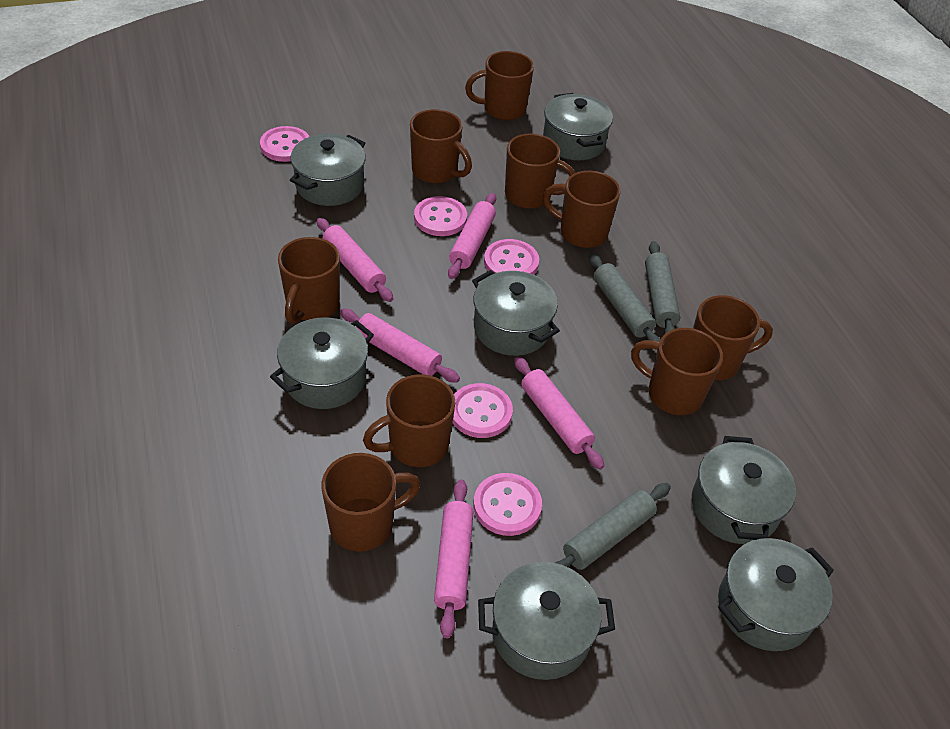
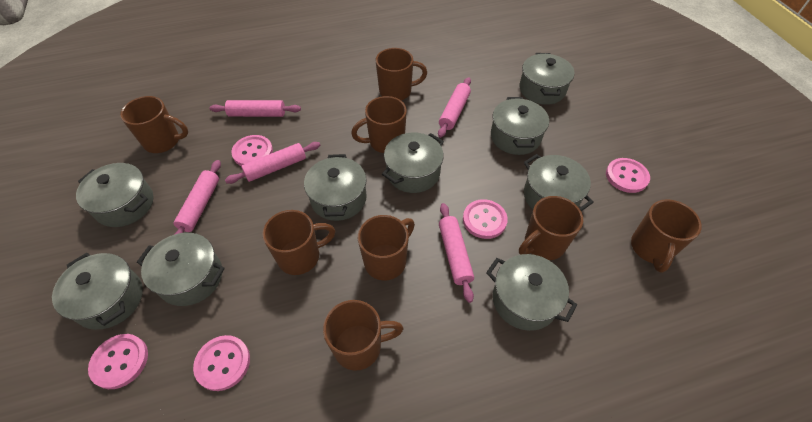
brown mug: [278,237,340,324] [322,453,421,552] [363,374,455,467] [410,109,472,183] [465,51,534,120] [505,134,575,209] [543,171,620,248] [631,328,723,415] [693,295,773,380] = 9 -> [120,96,188,153] [262,210,335,275] [323,300,403,371] [351,96,407,153] [358,215,415,281] [376,48,427,100] [519,196,583,260] [631,199,702,273] = 8
grey pot: [270,317,374,409] [290,134,366,206] [472,270,560,356] [478,562,615,680] [543,93,613,160] [692,436,796,544] [718,538,834,651] = 7 -> [52,253,143,330] [76,163,153,227] [137,233,225,306] [304,154,367,221] [382,132,444,193] [486,254,577,331] [491,97,549,155] [519,53,574,105] [524,154,594,211] = 9
grey rolling pin: [555,483,671,570] [589,253,661,342] [645,241,680,334] = 3 -> none = 0

